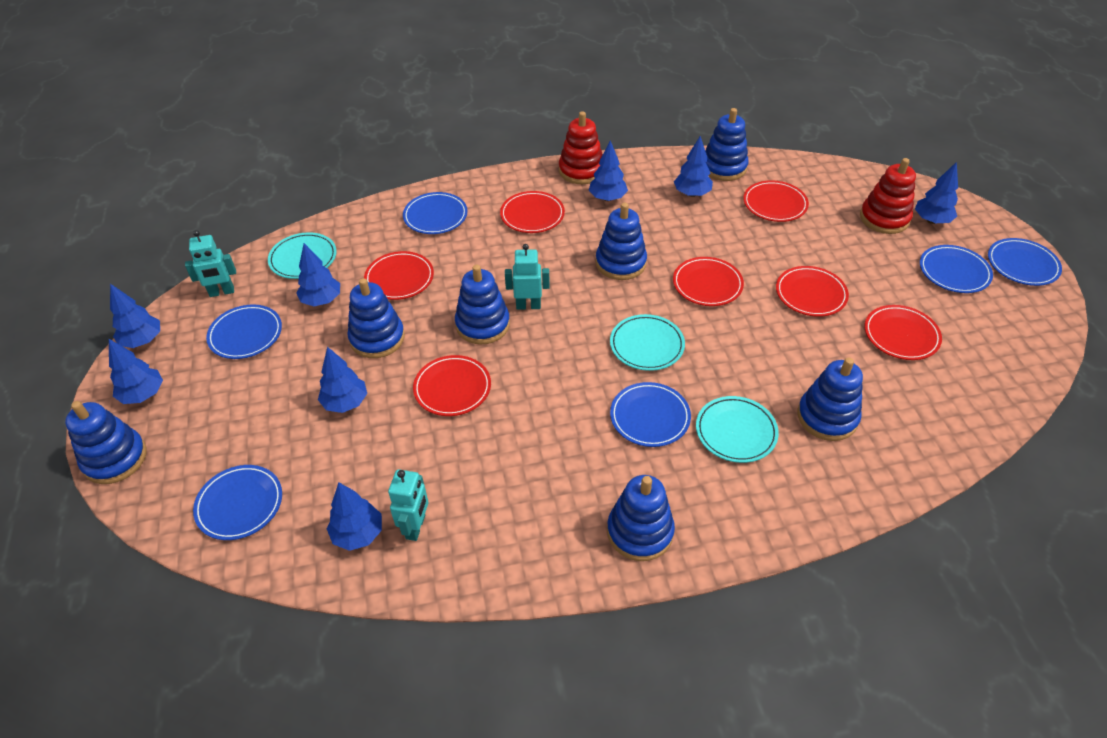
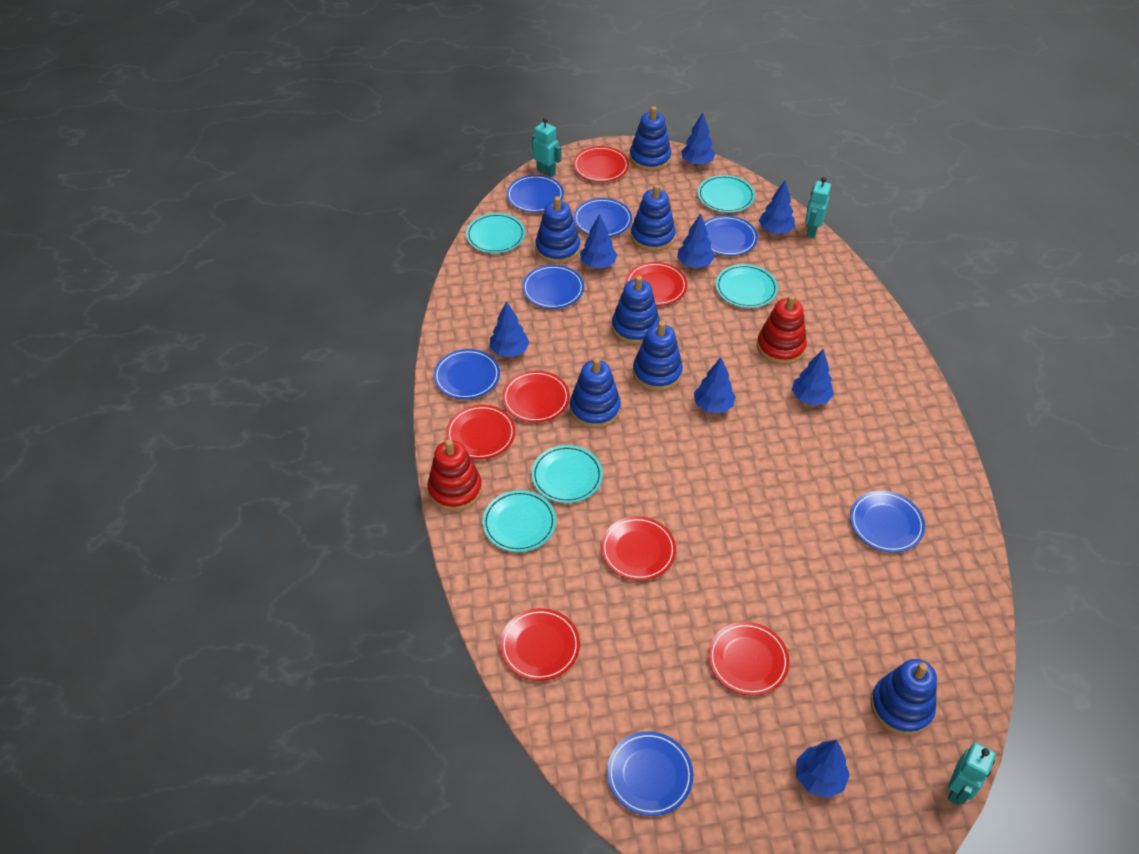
blue plate: [193,465,282,540] [206,304,282,359] [403,192,468,234] [610,382,691,447] [920,245,993,293] [988,238,1062,286] = 6 -> [433,349,500,399] [507,175,564,213] [522,265,584,309] [574,198,632,237] [607,732,693,816] [704,216,758,256] [850,491,925,553] = 7
turquoise plate: [268,232,337,279] [610,314,685,371] [696,396,779,463] = 3 -> [466,213,525,253] [482,490,556,552] [531,445,603,503] [698,175,755,213] [716,264,778,308] = 5

